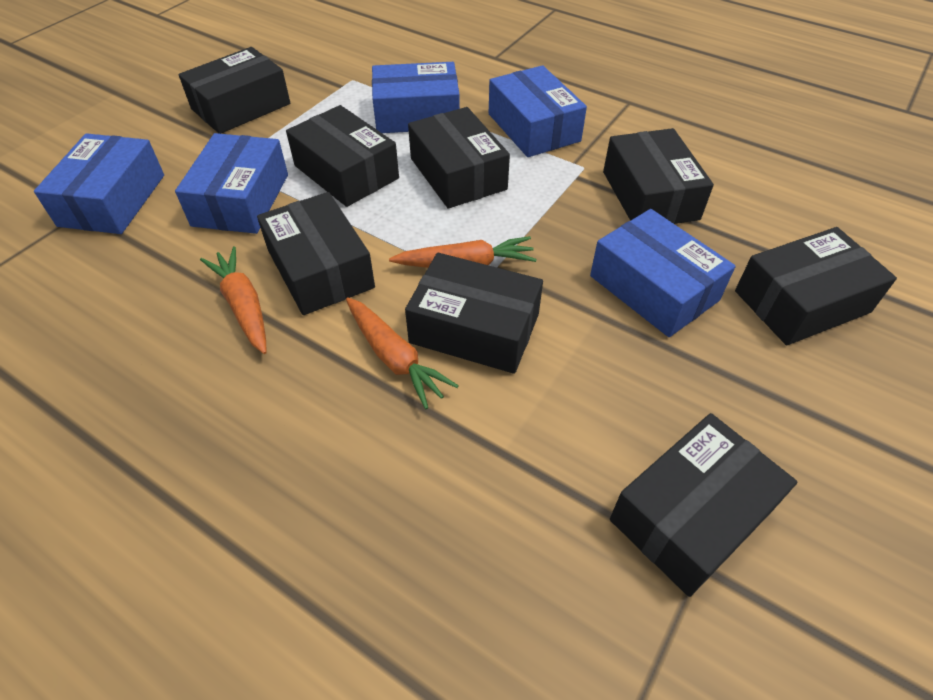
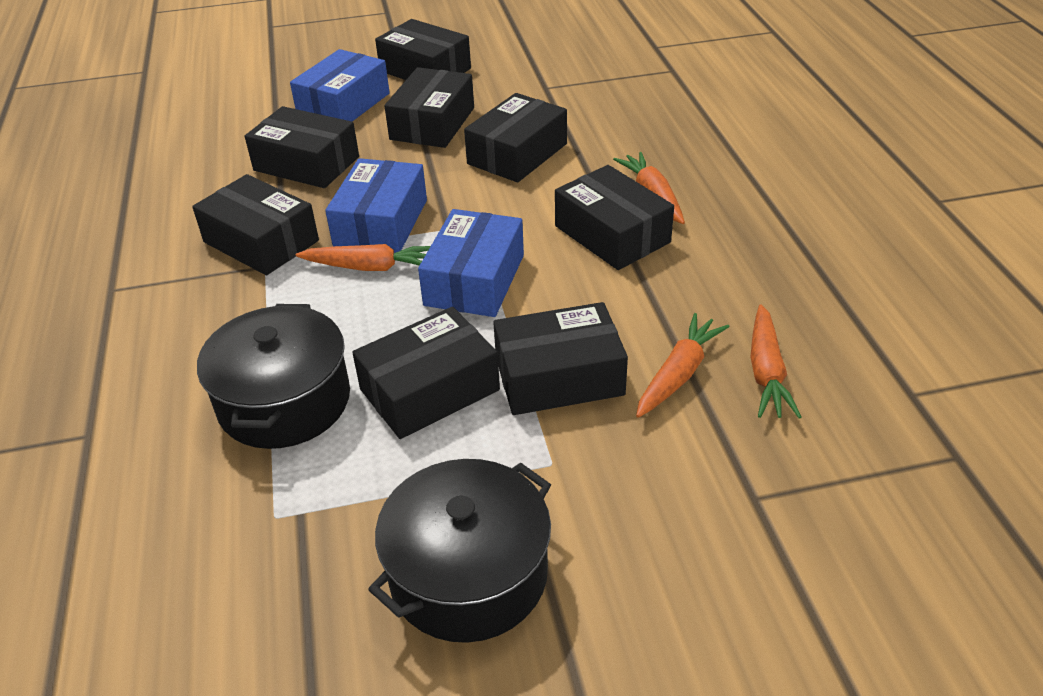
black pot: none = 0 -> [197,304,350,449] [368,459,551,643] = 2
blue box: [34,133,164,234] [175,133,288,234] [372,62,460,133] [489,65,587,157] [590,209,736,337] = 5 -> [290,49,390,121] [325,158,427,253] [418,209,524,317] = 3
orange carrot: [200,246,267,354] [346,297,459,409] [389,236,537,268] = 3 -> [296,244,431,271] [613,152,685,224] [636,313,729,418] [750,304,801,418] = 4

